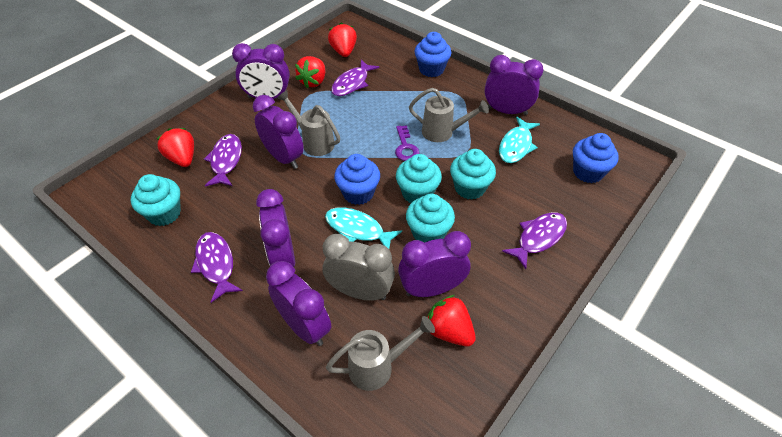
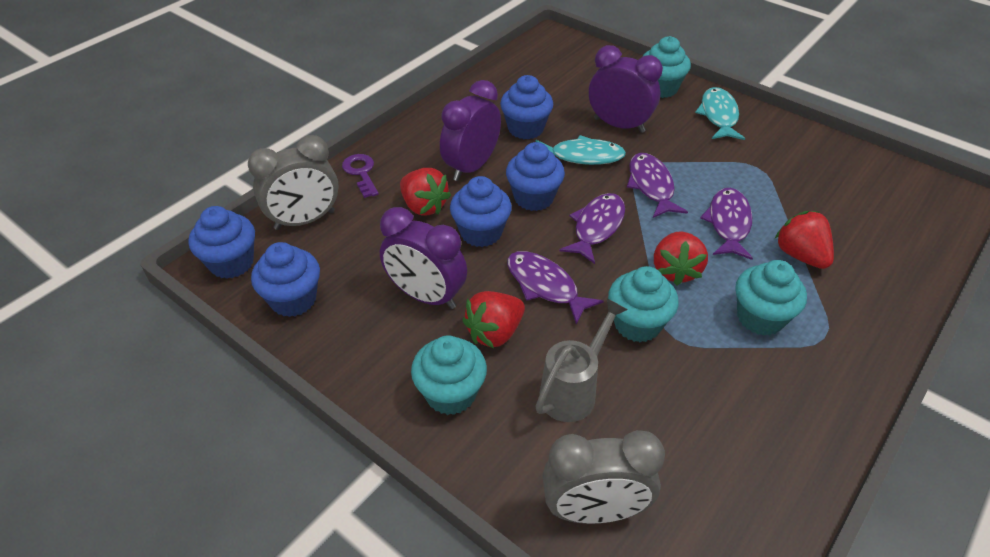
blue cupcake: [334,154,380,205] [415,32,451,77] [573,133,619,183] = 3 -> [188,206,255,279] [251,242,320,317] [450,176,512,247] [500,75,553,139] [506,142,565,211] = 5
grey clock: [323,234,395,301] = 1 -> [248,135,339,230] [542,430,665,524] = 2
grey watering can: [277,90,340,156] [326,316,435,391] [409,88,489,142] = 3 -> [535,298,628,422] = 1
purple clock: [232,43,290,99] [253,95,304,169] [256,189,295,267] [266,261,331,346] [398,231,471,297] [485,55,544,115] = 6 -> [380,207,467,309] [440,80,501,181] [589,45,663,133] = 3

